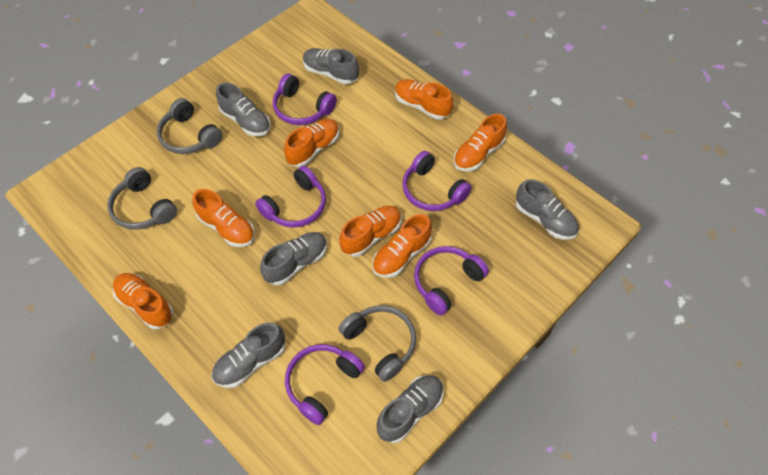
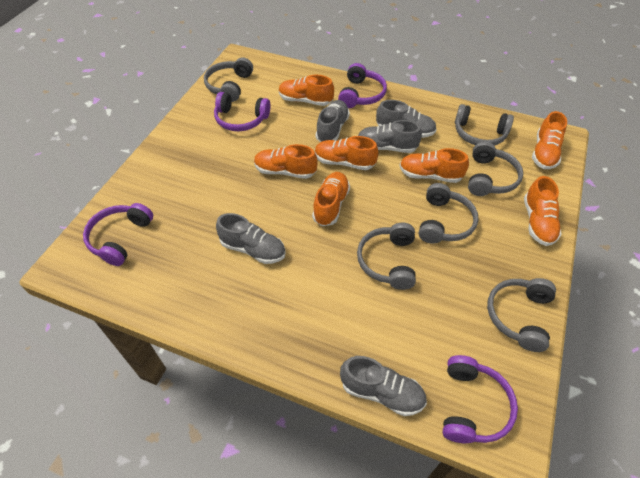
grey headphones: [107,167,177,230] [157,98,222,154] [339,305,416,382] = 3 -> [204,57,253,102] [357,223,416,290] [419,183,478,244] [455,104,514,146] [468,141,523,196] [487,278,556,352] = 6
grey shoe: [212,322,285,388] [216,83,271,136] [260,232,327,285] [303,48,359,84] [376,375,444,443] [516,179,579,240] = 6 -> [216,213,286,264] [316,100,350,142] [340,356,427,416] [358,120,422,153] [376,100,437,138] = 5
purple headphones: [255,166,326,228] [273,74,337,125] [285,344,365,425] [402,151,472,211] [414,246,489,316] = 5 -> [83,203,153,266] [214,92,271,131] [338,63,387,108] [443,355,518,443] = 4

